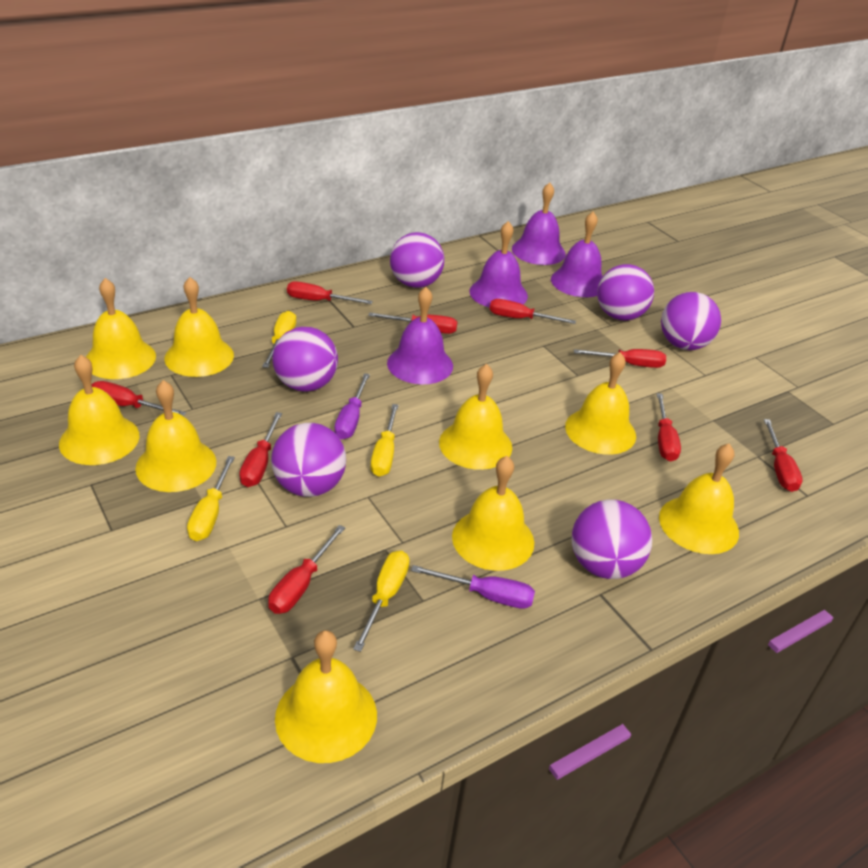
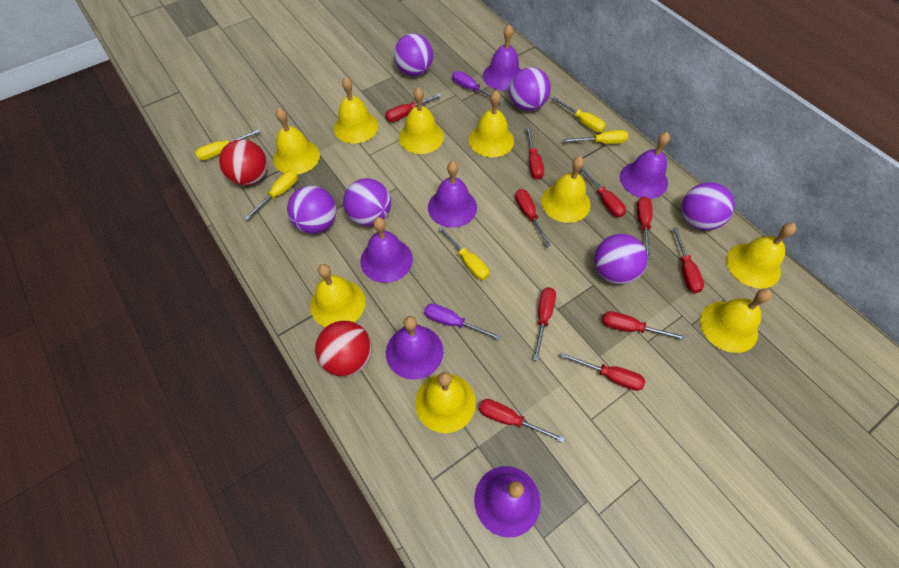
purple bell: [387,287,453,384] [469,221,528,308] [512,183,566,265] [551,212,603,297] = 4 -> [360,217,413,283] [386,316,443,380] [428,161,477,228] [474,466,541,538] [483,25,521,91] [620,132,670,199] = 6
red ball: none = 0 -> [219,139,268,186] [315,321,372,377] = 2
red screwdriver: [92,381,186,416] [239,412,282,487] [268,525,345,614] [287,281,373,304] [368,312,457,334] [489,299,576,324] [574,349,666,368] [657,393,681,461] [764,419,803,492] = 9 -> [385,93,442,122] [479,399,565,443] [515,189,551,247] [526,127,544,180] [533,287,556,361] [560,353,645,391] [581,167,626,217] [602,311,685,340] [637,197,652,258] [673,227,704,293] = 10
yellow screwdriver: [187,456,235,541] [262,311,296,368] [353,550,410,652] [371,404,399,477] = 4 -> [195,129,260,160] [245,171,298,220] [438,226,489,280] [552,97,606,132] [563,130,628,144] = 5

